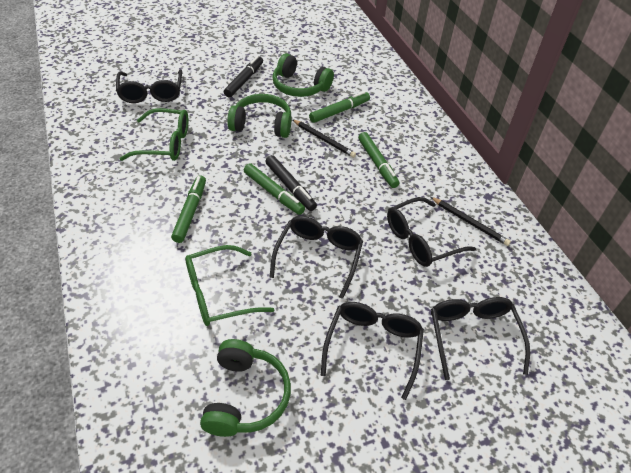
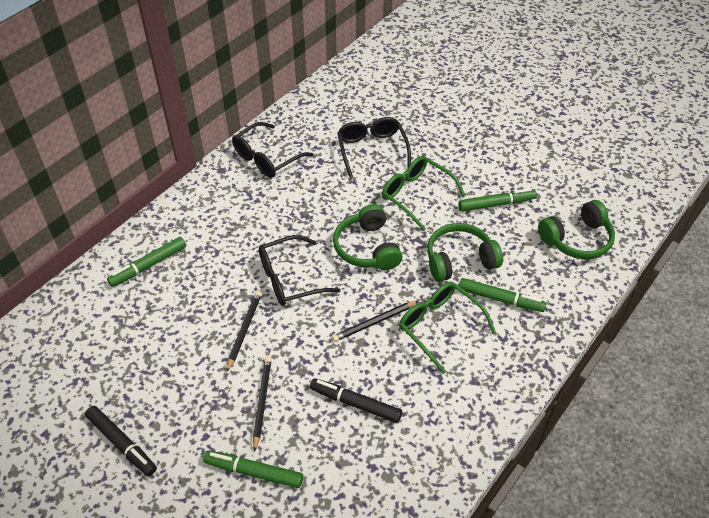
black glasses: [116,69,182,103] [269,216,363,299] [321,302,424,400] [387,197,476,267] [431,297,530,380] = 5 -> [232,122,314,178] [259,235,341,306] [337,117,411,178] = 3
black pencil: [292,119,356,158] [431,197,511,246] = 2 -> [226,291,262,372] [253,357,272,452] [332,301,418,342] = 3

